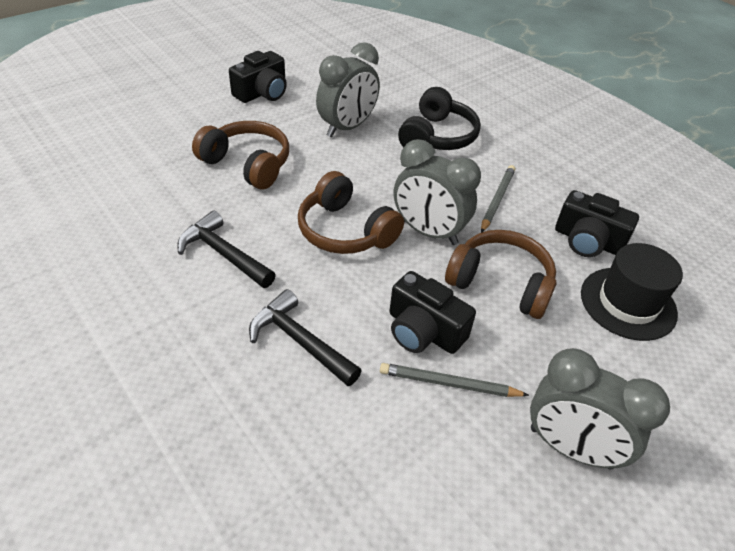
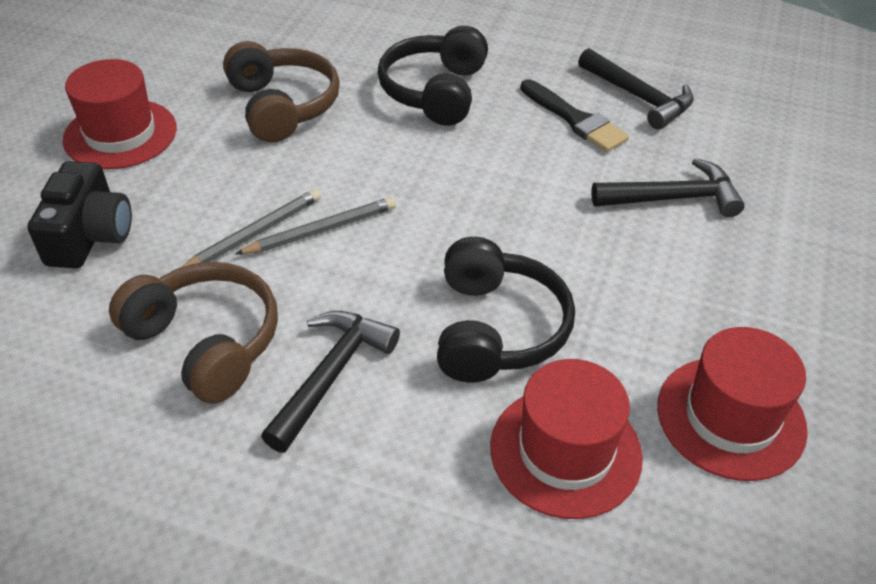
black brush: none = 0 -> [520,79,629,152] = 1
black camera: [229,51,287,103] [390,271,476,354] [555,190,639,257] = 3 -> [27,161,132,269] = 1
black hammer: [177,211,276,288] [249,289,362,386] = 2 -> [261,311,400,452] [578,48,694,130] [591,158,744,217] = 3
black hat: [581,243,683,341] = 1 -> none = 0
black headphones: [398,87,481,150] = 1 -> [378,26,488,126] [437,237,575,383] = 2
brown headphones: [192,121,289,189] [298,171,404,254] [445,230,556,319] = 3 -> [109,262,278,404] [223,41,340,143] = 2
grey clock: [316,42,380,137] [394,139,481,245] [530,348,670,469] = 3 -> none = 0
red hat: none = 0 -> [63,59,177,169] [490,359,643,519] [657,327,808,481] = 3

